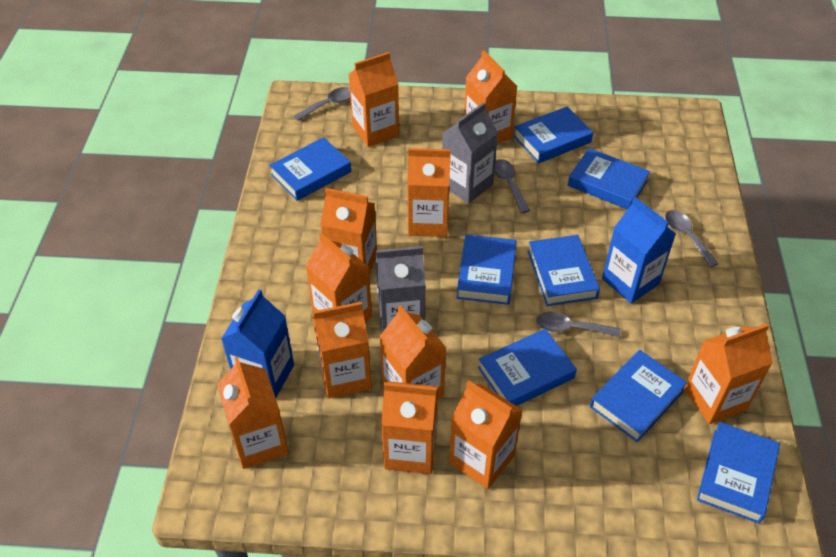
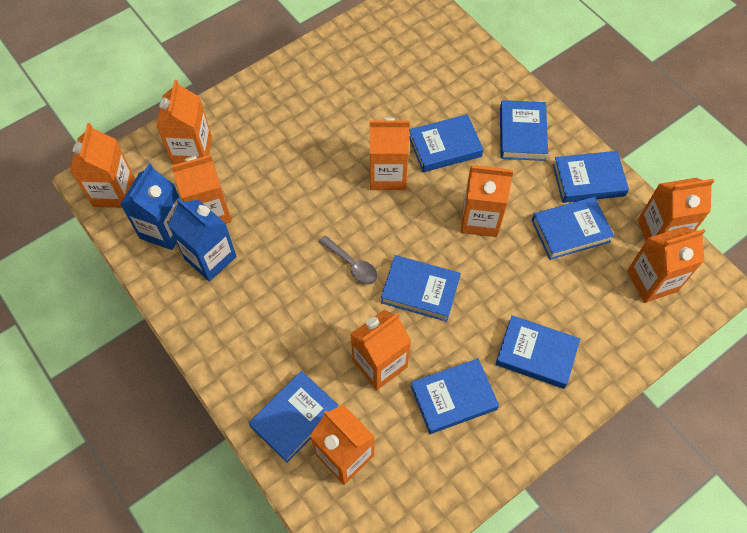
grey carton: [375,246,426,333] [442,102,498,203] = 2 -> none = 0
grey spoon: [294,87,350,121] [494,159,530,213] [536,312,620,337] [665,210,718,268] = 4 -> [319,235,378,285] = 1
orange carton: [217,357,289,469] [306,233,372,322] [312,302,372,398] [320,188,377,273] [348,52,399,147] [379,305,446,398] [381,381,438,474] [407,148,451,237] [449,381,523,489] [464,50,517,144] [684,324,773,424] = 11 -> [70,123,135,208] [156,80,212,165] [171,155,232,224] [310,405,375,485] [350,309,411,390] [369,118,409,190] [461,165,513,237] [627,226,705,303] [638,178,714,241] = 9

